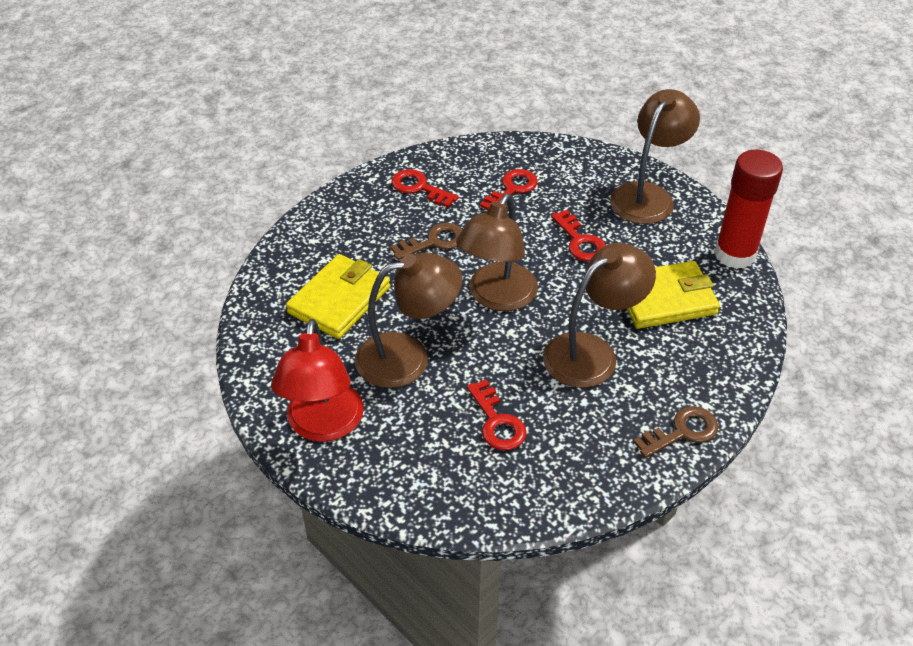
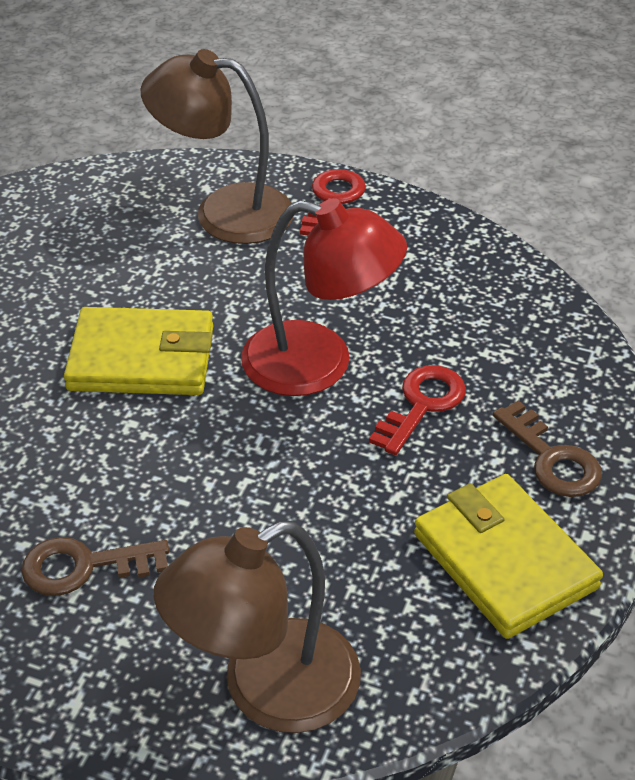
brown lamp: [355,252,462,388] [456,193,538,311] [543,243,656,388] [610,89,700,224] = 4 -> [141,49,294,244] [153,521,361,733] = 2
red glue stick: [714,150,783,269] = 1 -> none = 0
red key: [392,169,459,207] [467,380,527,450] [480,169,538,210] [551,210,606,262] = 4 -> [300,169,366,235] [369,365,466,455] = 2

